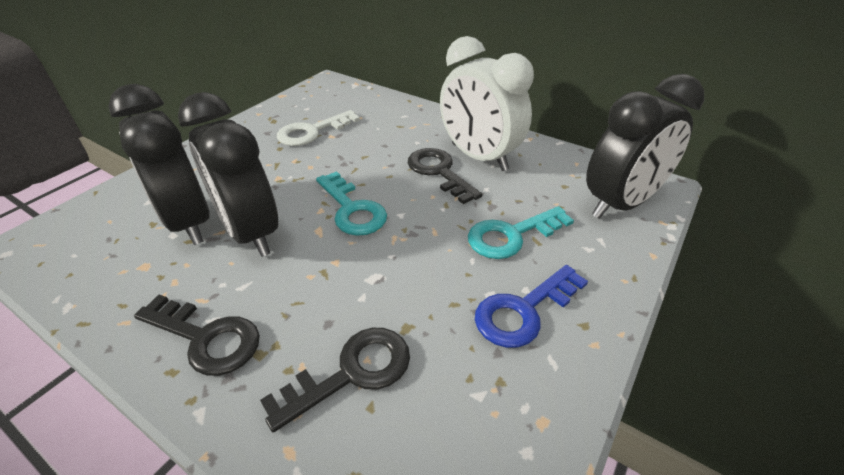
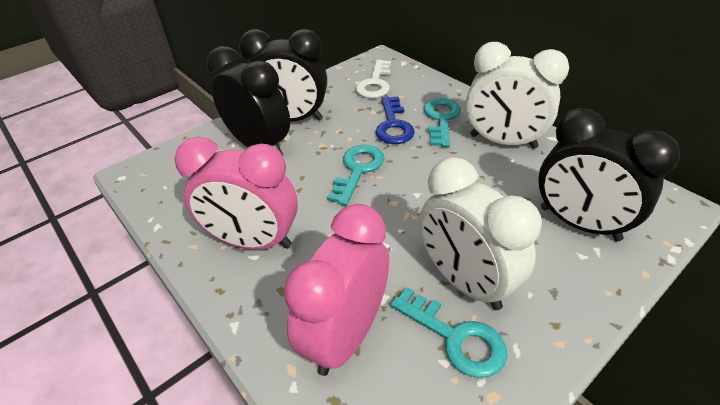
black key: [134,294,260,376] [260,328,410,432] [408,148,483,204] = 3 -> none = 0
pink clock: none = 0 -> [174,136,298,250] [284,204,389,376] = 2
turquoise key: [316,171,387,236] [468,206,574,259] = 2 -> [327,145,384,206] [391,287,507,378] [424,98,461,147] = 3
white clock: [440,36,534,171] = 1 -> [419,157,542,310] [466,42,569,149] = 2

